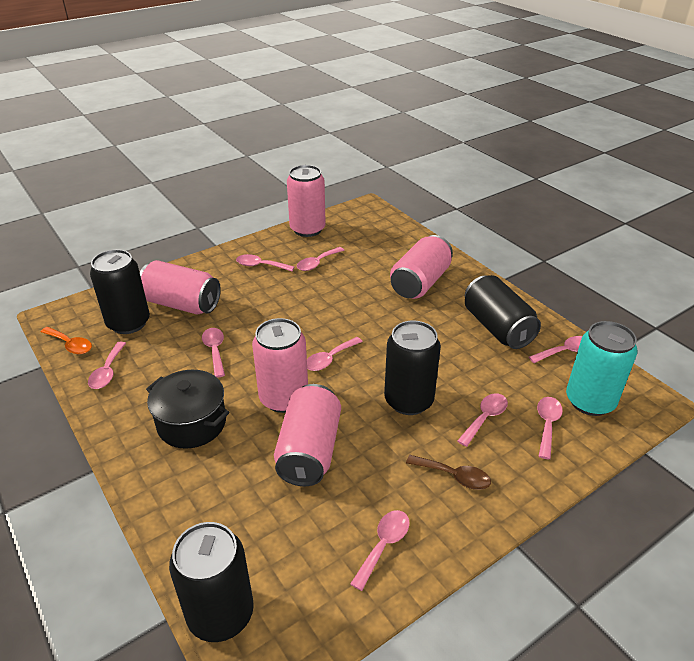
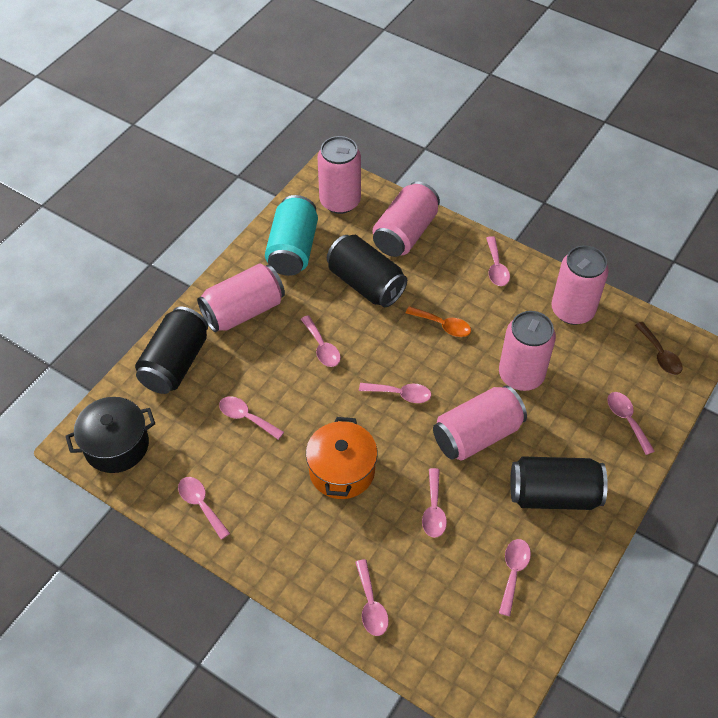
black can: [90,249,150,334] [169,522,254,642] [384,321,441,415] [465,275,541,349] = 4 -> [135,307,208,394] [327,235,407,307] [510,456,608,510] = 3
orange pot: none = 0 -> [306,417,378,499] = 1
pink can: [140,260,221,314] [252,318,308,413] [274,384,341,486] [287,165,326,237] [390,235,453,299] = 5 -> [197,263,285,332] [318,136,361,214] [373,181,440,257] [433,385,527,461] [499,311,556,391] [551,245,609,325] = 6

